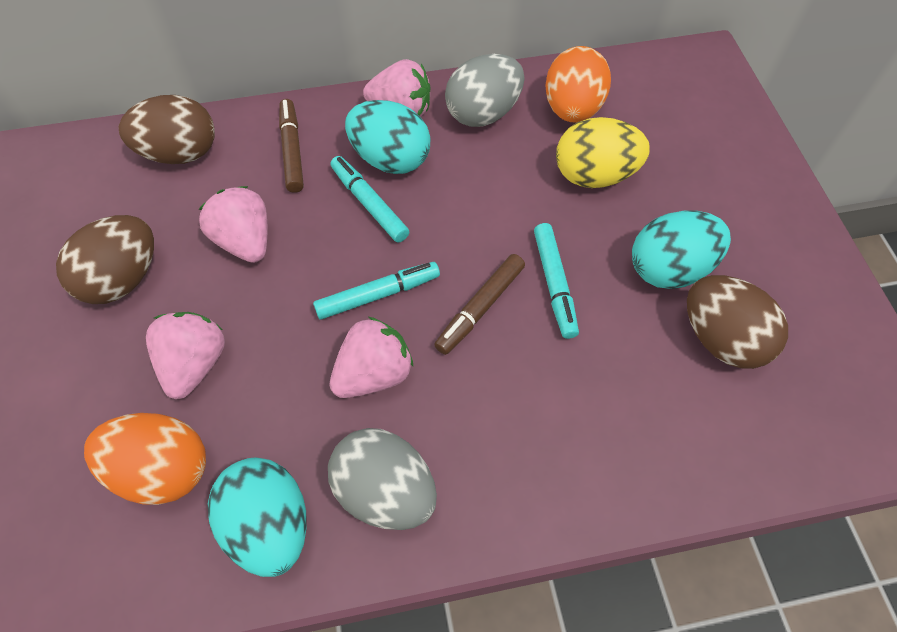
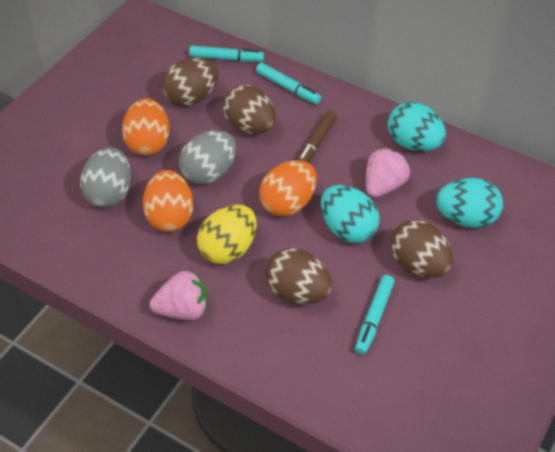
brown egg: [56,215,154,304] [119,95,215,164] [687,275,788,369] = 3 -> [162,58,218,106] [223,85,276,134] [265,248,332,304] [391,220,453,278] = 4
brown marker: [279,99,304,193] [434,254,525,355] = 2 -> [297,111,337,163] = 1
orange egg: [84,413,206,505] [545,46,611,122] = 2 -> [122,98,169,156] [143,170,193,232] [259,160,317,216] = 3
pink strawberry: [146,312,225,399] [198,186,268,263] [330,317,413,398] [363,59,430,117] = 4 -> [149,271,207,320] [366,148,410,198] = 2

